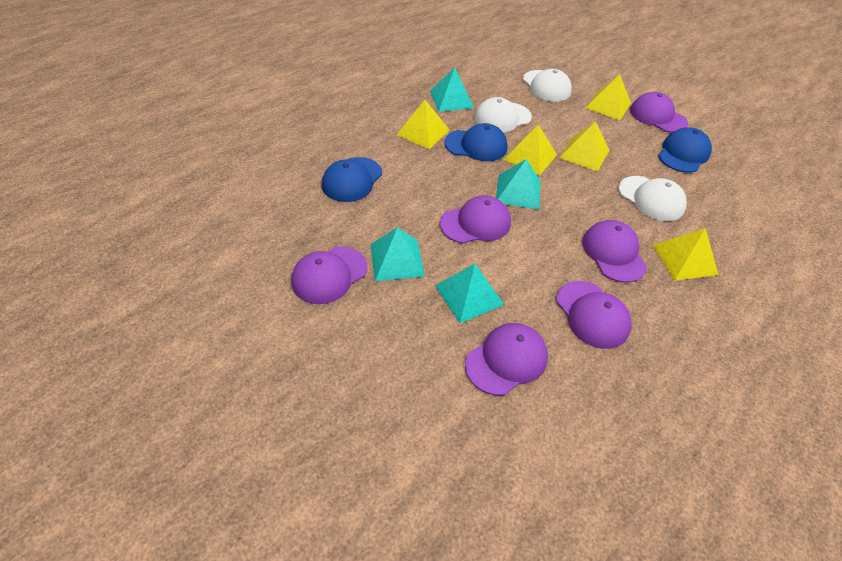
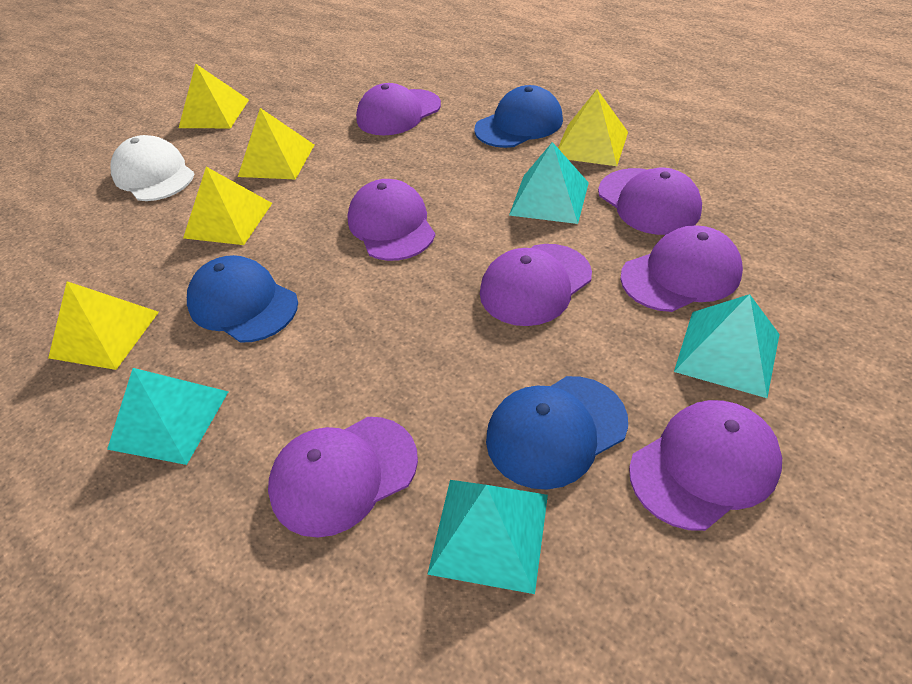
purple cap: [291,246,368,304] [440,195,511,244] [465,323,548,396] [556,281,632,349] [582,220,647,283] [630,92,688,133] = 6 -> [268,417,418,538] [347,179,435,261] [356,83,441,135] [480,244,592,326] [598,168,702,235] [620,225,743,312] [629,400,782,531] = 7
white cap: [474,97,532,133] [523,69,572,102] [618,176,687,221] = 3 -> [111,135,194,201] = 1

